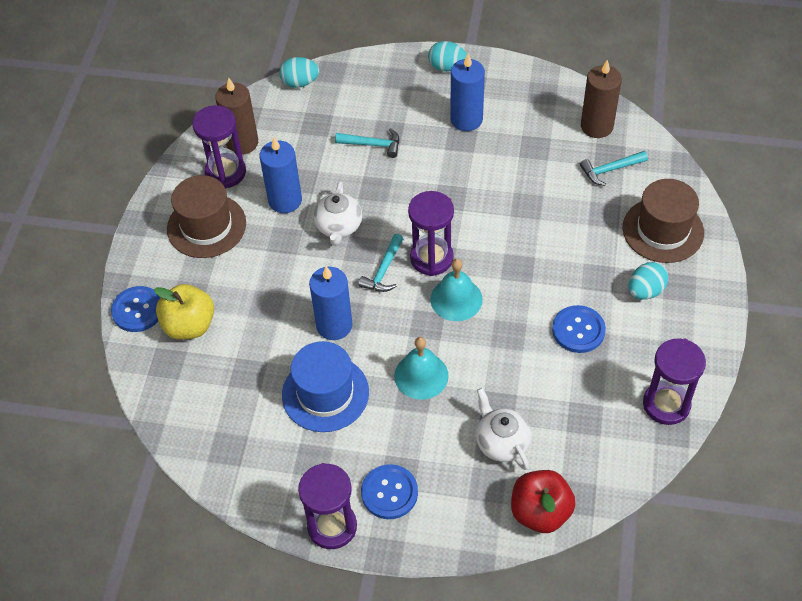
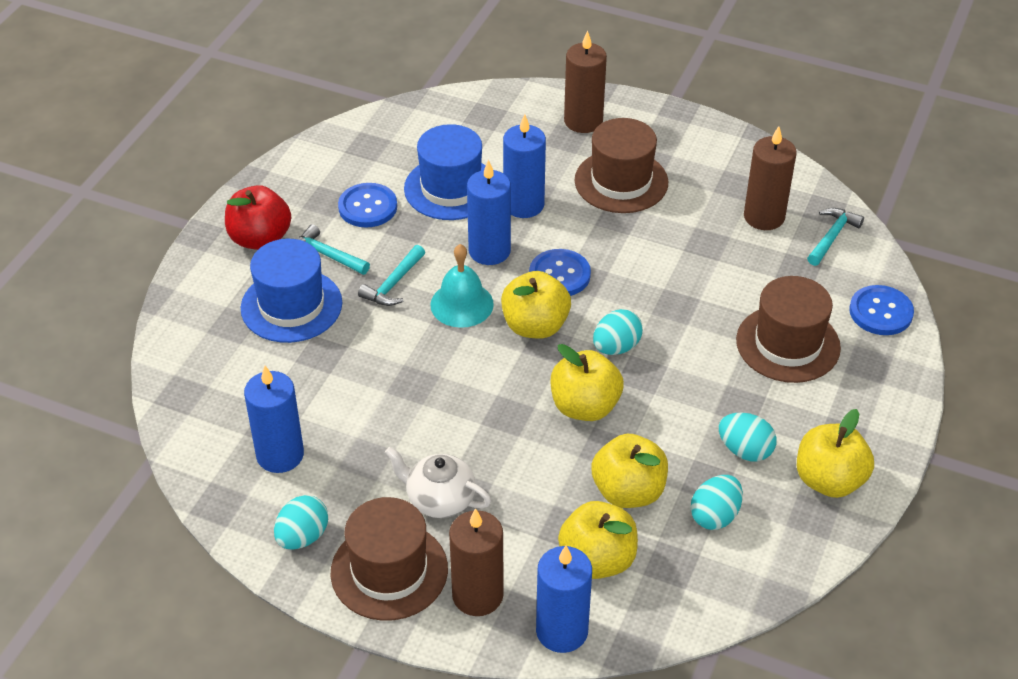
blue candle: [259,137,302,213] [309,266,353,340] [450,54,485,131] = 3 -> [244,366,304,473] [467,160,511,265] [503,114,546,218] [536,546,592,653] = 4
blue hat: [282,341,369,432] = 1 -> [241,239,342,343] [404,124,485,220] = 2
brown candle: [215,77,258,155] [581,60,622,138] = 2 -> [449,508,504,616] [564,31,607,133] [744,126,797,230] = 3
brown hat: [167,175,246,258] [622,179,704,263] = 2 -> [330,497,448,621] [574,118,668,213] [736,276,841,383] = 3
purple hourglass: [192,105,246,189] [298,463,357,549] [408,191,454,276] [643,338,706,425] = 4 -> none = 0
turquoise bell: [394,337,449,400] [430,259,483,321] = 2 -> [430,244,494,328] = 1
turquoise egg: [279,57,319,88] [428,41,467,72] [628,262,669,300] = 3 -> [274,495,328,550] [593,309,643,355] [691,475,743,530] [719,413,777,461] = 4
white teapot: [313,181,362,246] [476,388,531,470] = 2 -> [385,447,491,518] = 1
yellow apple: [154,284,214,340] = 1 -> [501,271,571,339] [551,344,624,421] [558,501,638,579] [591,434,668,508] [797,409,874,498] = 5

